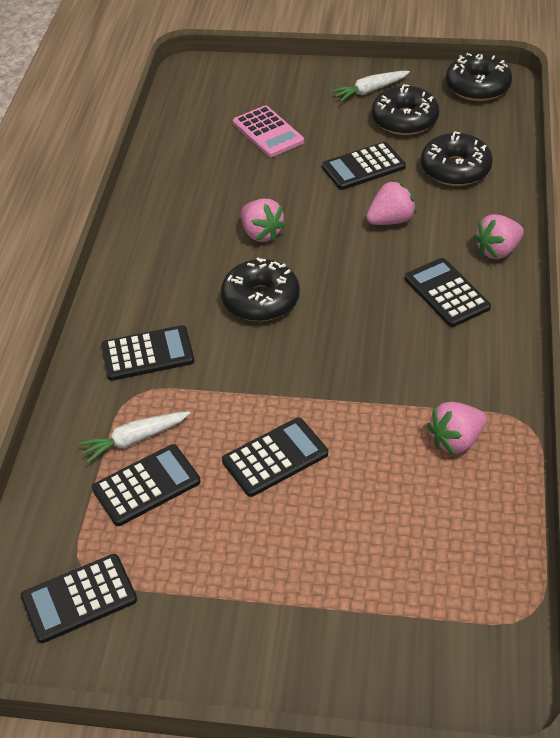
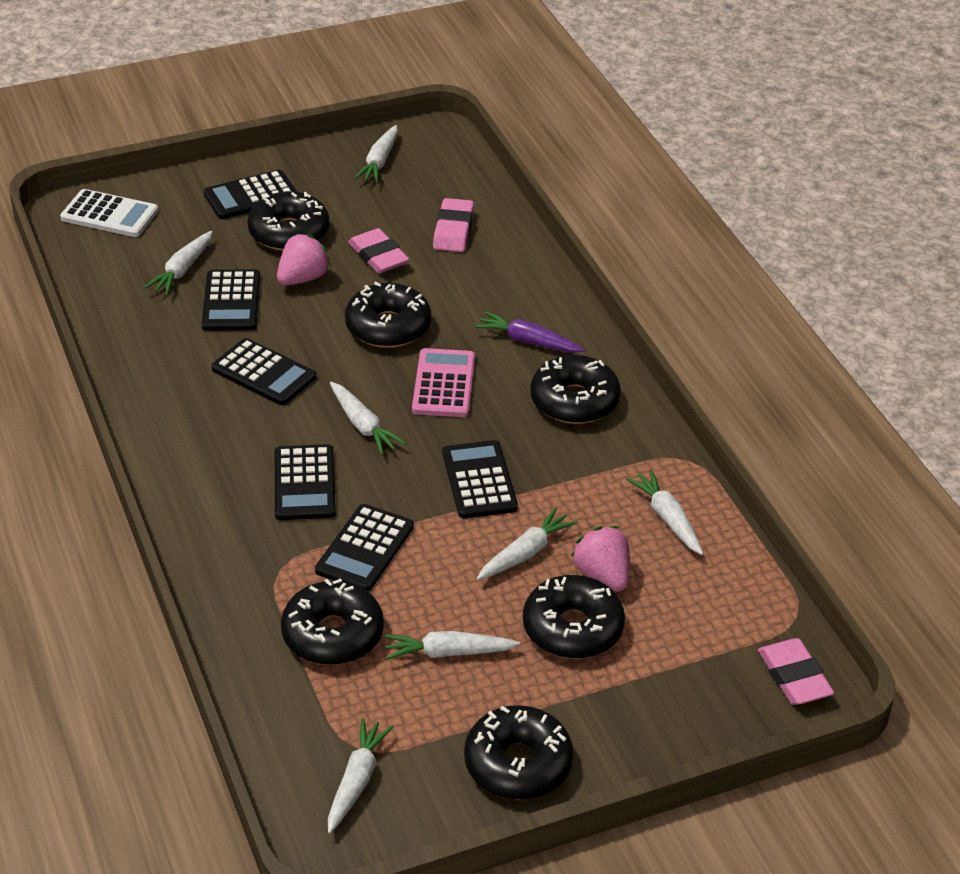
black donut: [221,258,300,321] [372,84,439,135] [421,131,493,186] [446,53,512,101] = 4 -> [247,191,330,251] [281,578,384,665] [345,282,431,348] [464,705,574,799] [523,575,625,659] [530,355,621,424] = 6
pink eraser: none = 0 -> [348,228,410,274] [433,198,474,252] [758,638,834,705] = 3
pink strawberry: [241,199,287,242] [366,180,417,225] [427,402,487,455] [473,214,524,259] = 4 -> [277,233,331,285] [571,526,630,592] = 2
purple carrot: none = 0 -> [475,311,585,353] = 1
white calculator: none = 0 -> [60,189,158,237] = 1
white carrot: [78,411,190,463] [331,71,410,102] = 2 -> [144,230,213,295] [328,718,394,834] [330,382,406,455] [354,125,398,183] [384,631,520,660] [477,507,578,580] [626,469,703,555] = 7

